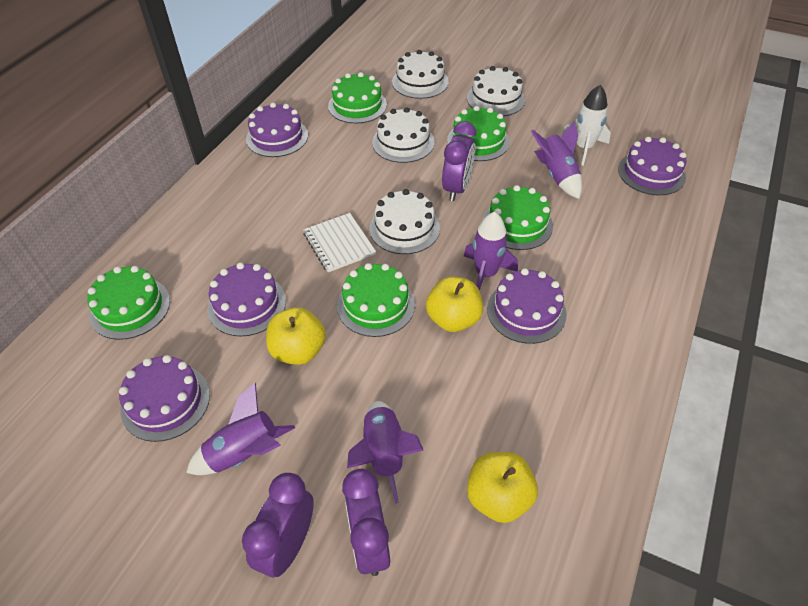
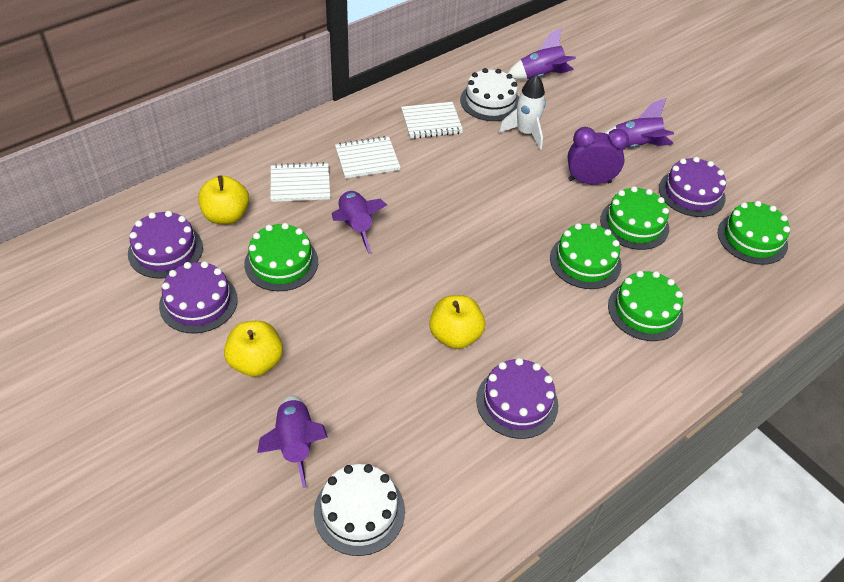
purple cake: [119,355,210,442] [207,263,286,336] [246,103,308,157] [487,268,567,344] [618,137,687,195] = 5 -> [128,211,203,279] [159,261,238,333] [476,358,558,439] [659,157,726,217] = 4
purple clock: [242,473,314,578] [342,469,390,576] [442,121,476,201] = 3 -> [568,127,629,184] = 1
white cake: [369,189,440,254] [372,107,435,163] [392,50,449,99] [467,66,525,116] = 4 -> [314,464,405,556] [460,68,519,121] = 2
white notebook: [303,213,376,272] = 1 -> [271,162,330,202] [335,136,400,179] [401,102,463,139] = 3

